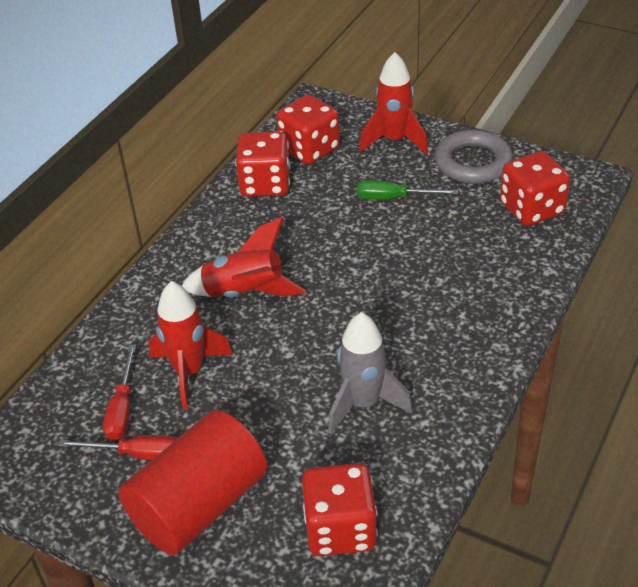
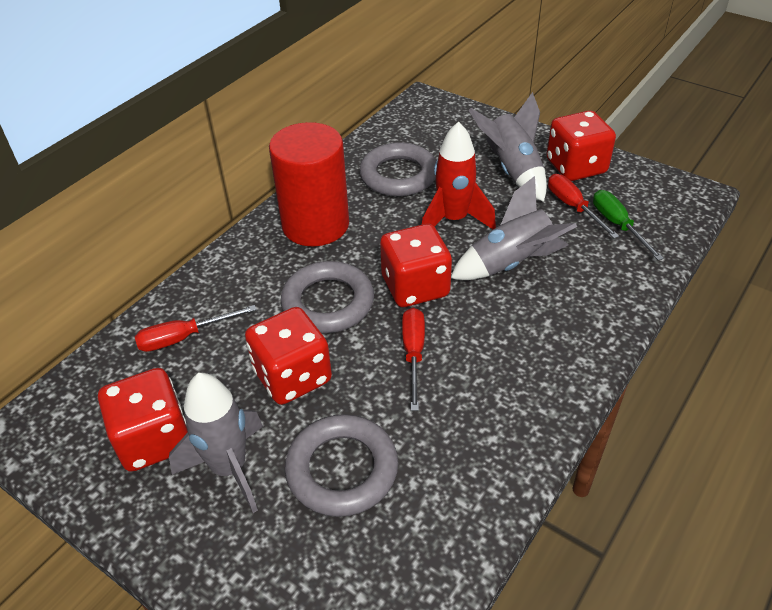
grey ring: [435,130,513,184] = 1 -> [281,261,374,333] [285,414,398,517] [360,142,436,196] = 3
grey rocket: [328,312,413,435] = 1 -> [169,373,263,513] [451,176,577,280] [469,92,547,202] = 3
red rocket: [149,281,233,410] [182,217,306,297] [359,52,428,155] = 3 -> [422,121,496,229] = 1
red screwdriver: [58,435,177,460] [103,345,136,441] = 2 -> [135,305,257,352] [402,308,425,411] [548,174,619,239] = 3

